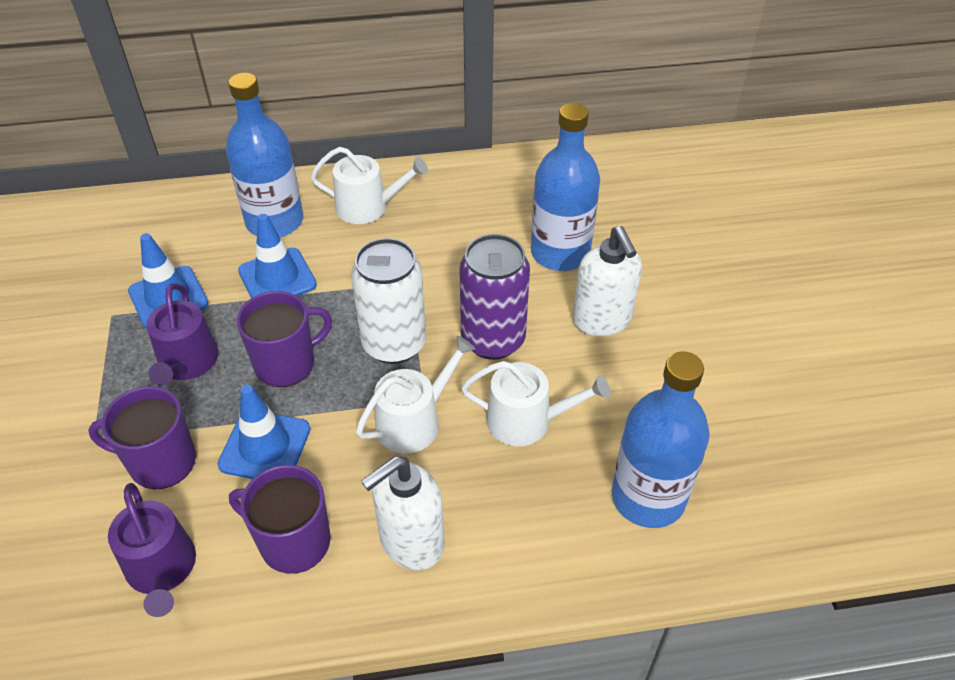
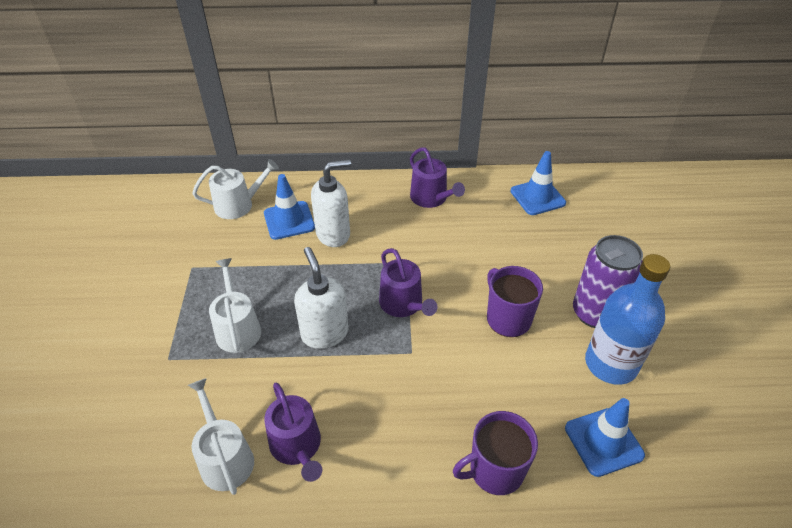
blue bottle: [226,73,303,237] [531,103,600,271] [612,351,710,528] = 3 -> [585,254,670,385] = 1
purple mug: [88,386,196,489] [229,465,331,574] [236,291,332,387] = 3 -> [453,411,538,495] [487,266,543,337] = 2
purple watering can: [108,483,196,617] [146,283,218,386] = 2 -> [264,383,322,482] [379,248,437,317] [410,147,465,208] = 3
white can: [351,238,426,364] = 1 -> none = 0

